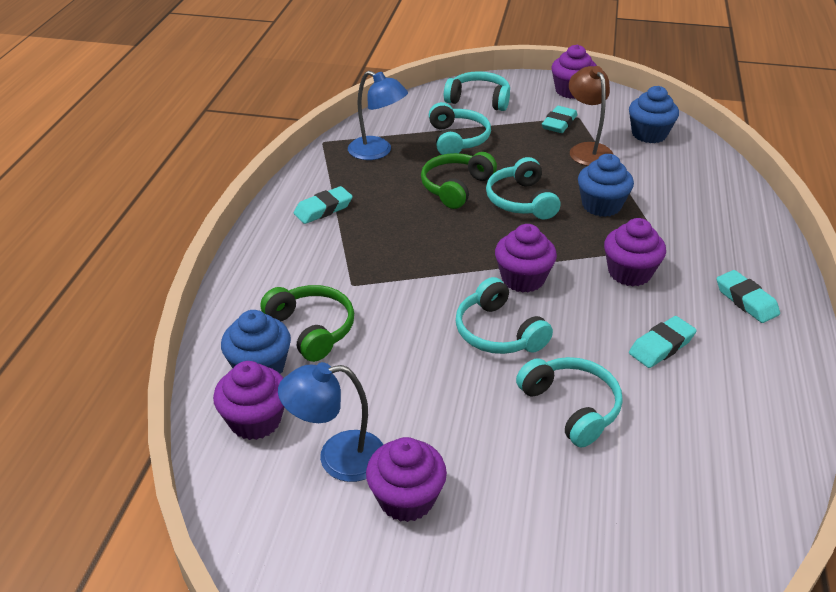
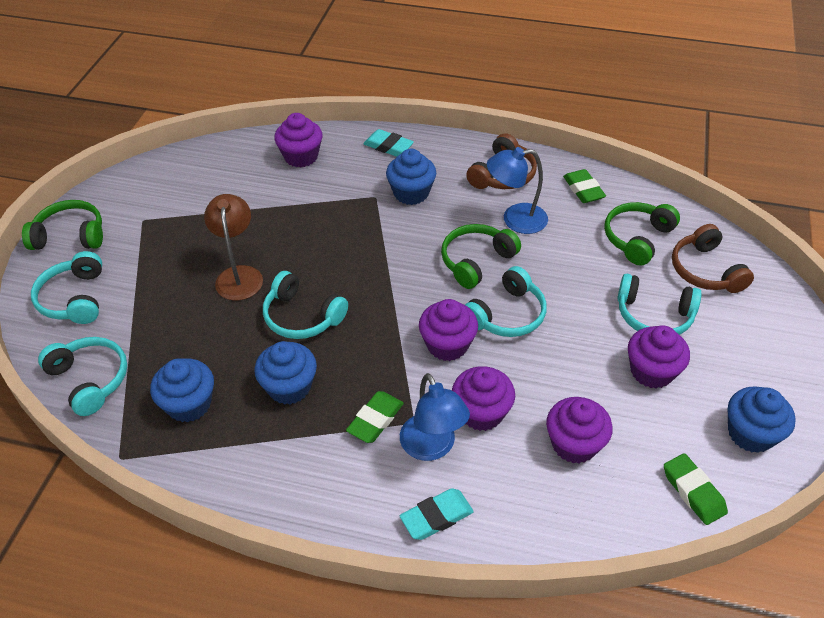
blue cupcake: [221,310,291,373] [578,154,634,217] [629,86,679,143] = 3 -> [150,359,214,422] [255,341,317,405] [386,149,436,205] [728,386,796,453] = 4
brown headphones: none = 0 -> [466,133,537,189] [672,224,754,293] = 2
green eraser: none = 0 -> [346,391,404,443] [563,169,606,203] [664,453,728,525] = 3
green headphones: [261,285,354,362] [421,152,497,209] = 2 -> [22,200,103,250] [441,224,521,289] [604,202,680,266] = 3
turquoise eraser: [294,186,353,224] [542,106,577,133] [629,316,697,368] [717,270,780,323] = 4 -> [363,129,414,157] [400,488,474,540] = 2

